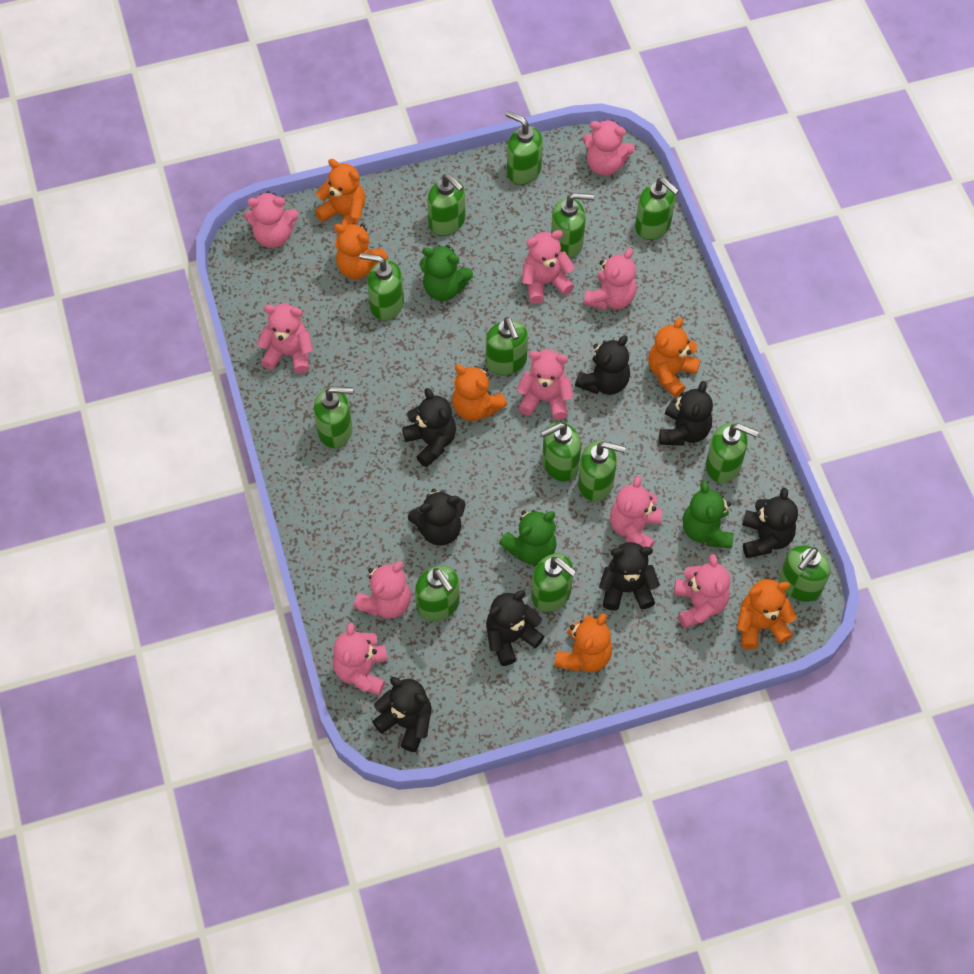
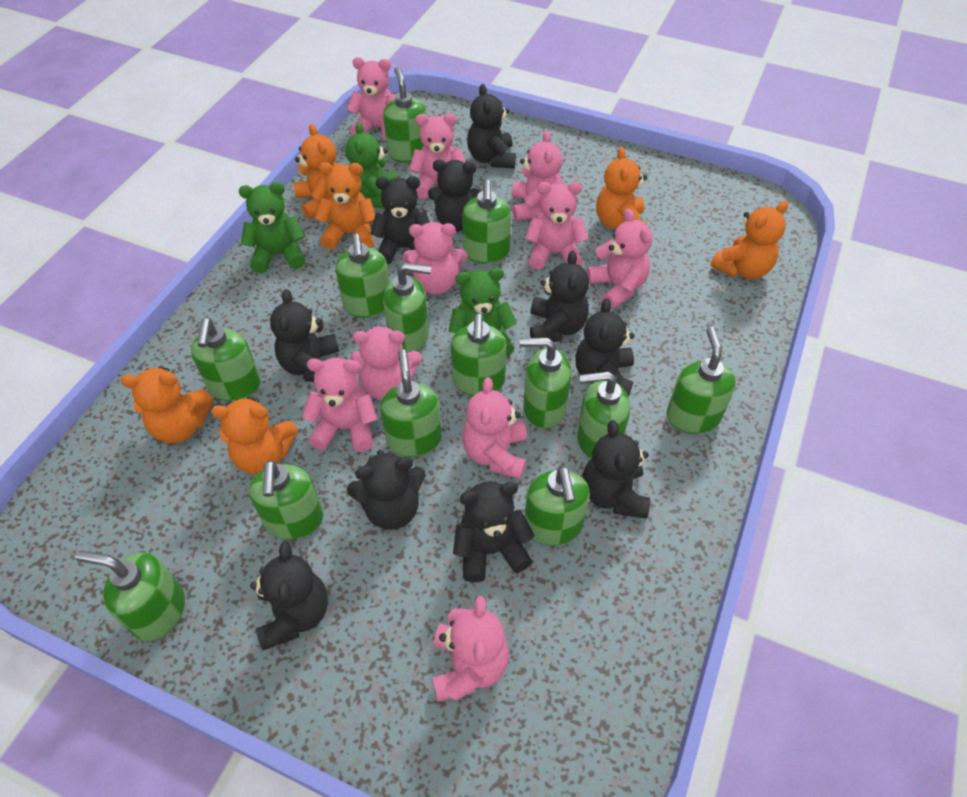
black teddy bear: [372,677,432,752] [402,388,456,467] [408,489,466,546] [486,590,544,666] [575,335,630,395] [599,542,660,611] [659,381,713,446] [742,488,798,558] = 8 -> [250,541,328,650] [270,289,339,382] [347,450,426,530] [370,176,430,265] [428,160,483,231] [453,481,535,583] [467,84,516,168] [530,250,589,342] [575,298,635,396] [583,420,650,519] = 10

